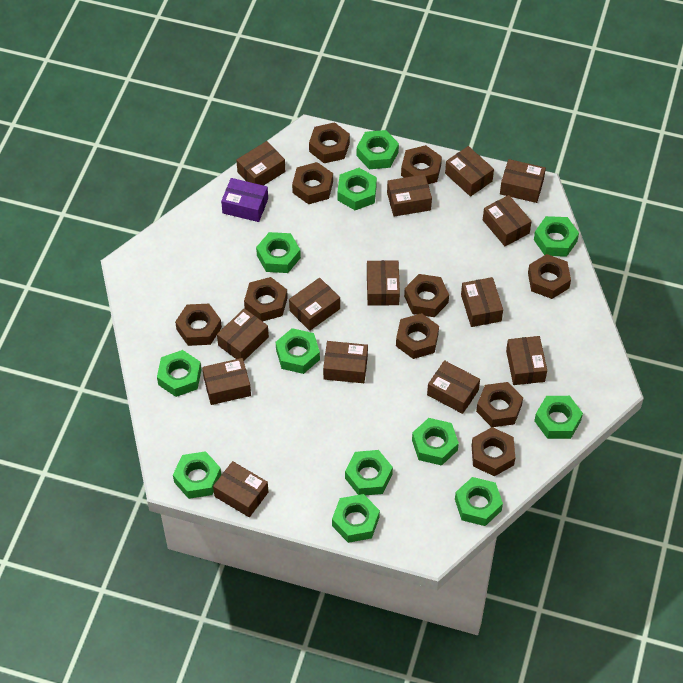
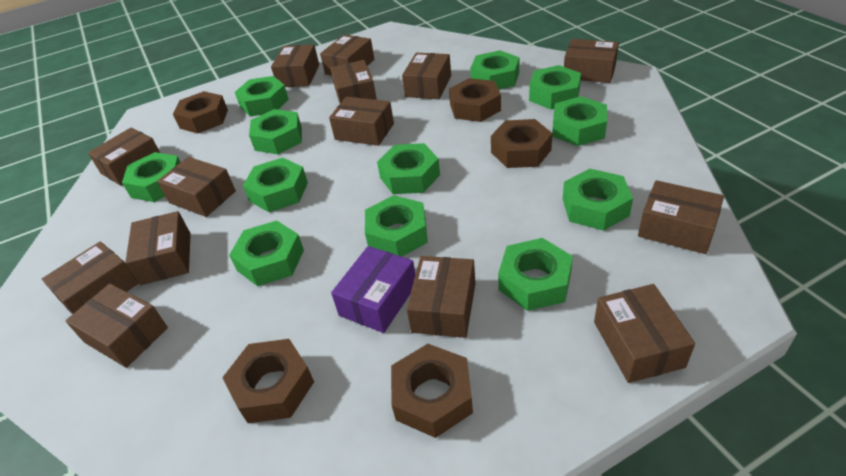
brown nut: [175,304,222,346] [244,277,288,321] [292,162,333,204] [309,122,350,163] [396,313,439,359] [401,145,442,184] [404,274,449,317] [471,427,515,476] [476,382,523,427] [528,254,571,299] = 10 -> [173,91,228,133] [222,339,314,423] [391,344,473,438] [449,78,501,122] [491,119,552,168] = 5

